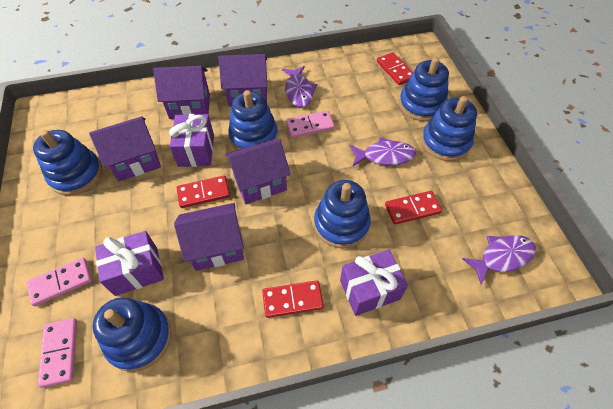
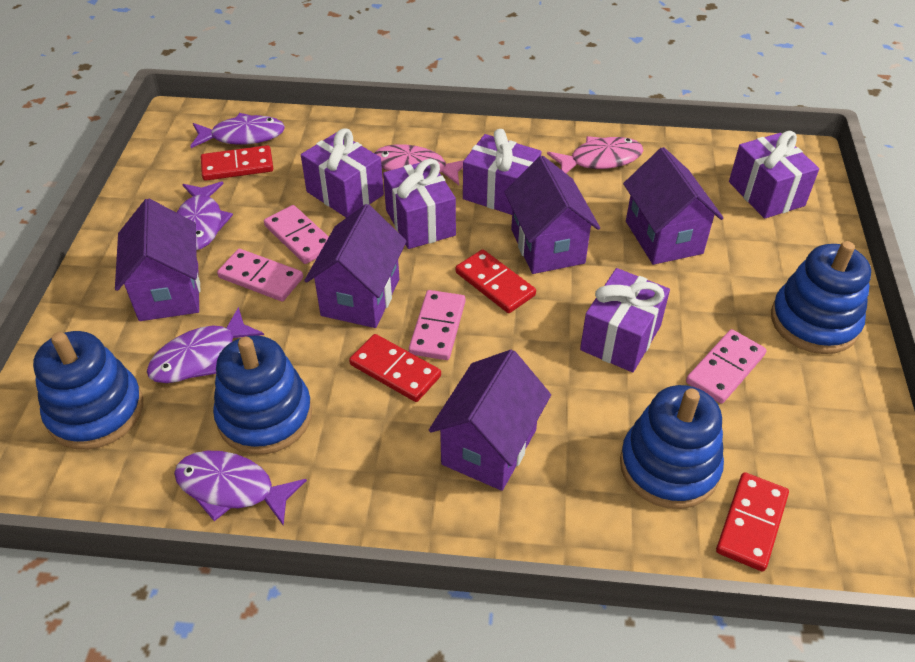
blue stacking toy: [33,130,102,196] [92,297,172,372] [228,90,278,150] [314,180,371,249] [399,57,449,121] [421,96,477,161] = 6 -> [33,331,143,450] [213,336,312,455] [620,385,724,509] [771,241,871,354] = 4
pink domino: [27,258,92,306] [38,318,77,388] [286,111,334,138] = 3 -> [217,249,303,301] [264,205,329,264] [409,290,465,360] [686,329,767,404] = 4
pink fish: none = 0 -> [375,144,464,185] [547,136,643,173] = 2
purple fish: [282,66,317,107] [349,137,416,166] [462,235,536,285] = 3 -> [147,307,264,383] [174,451,307,526] [176,181,233,250] [190,113,285,148] = 4
purple gift: [95,231,164,296] [169,114,214,167] [340,250,408,316] = 3 -> [301,128,384,218] [383,159,456,249] [463,129,542,215] [580,268,670,372] [729,131,819,219] = 5

